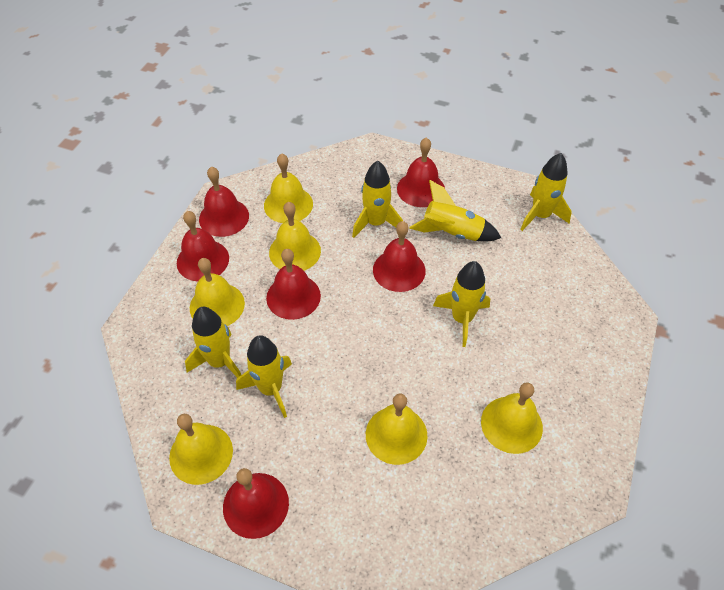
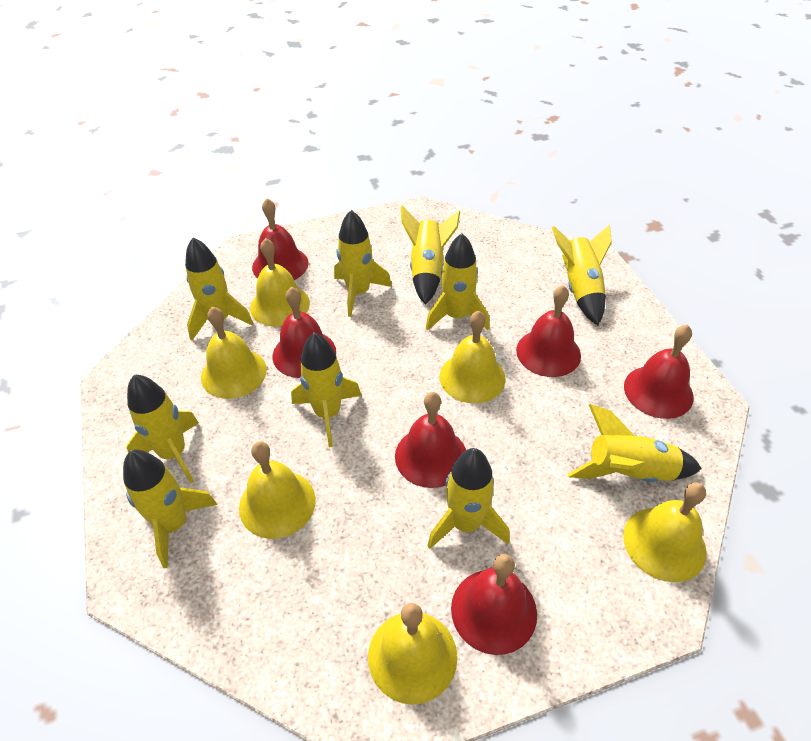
yellow rocket: [185,307,241,378] [236,335,292,418] [352,160,403,238] [409,180,501,241] [433,261,490,347] [520,153,572,231] = 6 -> [123,450,217,568] [127,374,199,483] [185,237,253,341] [291,332,361,447] [334,210,392,317] [401,206,460,305] [426,233,489,330] [428,448,510,549] [552,225,612,325] [568,404,702,482] = 10

